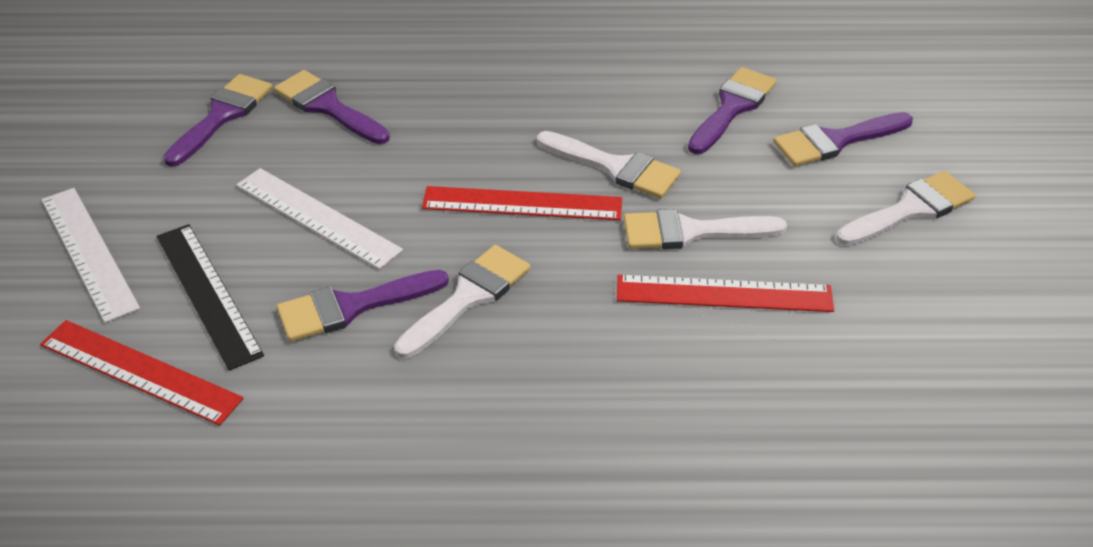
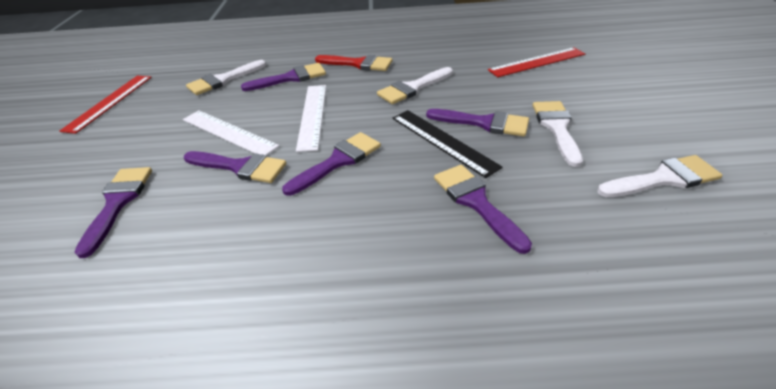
purple brush: [163,74,273,167] [274,70,390,144] [277,270,449,342] [688,67,777,154] [773,112,913,166] = 5 -> [74,167,152,258] [184,151,286,183] [241,63,326,91] [282,132,381,196] [426,109,529,137] [434,165,532,254] = 6
red brush: none = 0 -> [315,55,393,71] = 1
red ruler: [40,320,244,426] [422,186,622,220] [617,275,834,312] = 3 -> [59,76,152,134] [488,47,586,77] = 2

